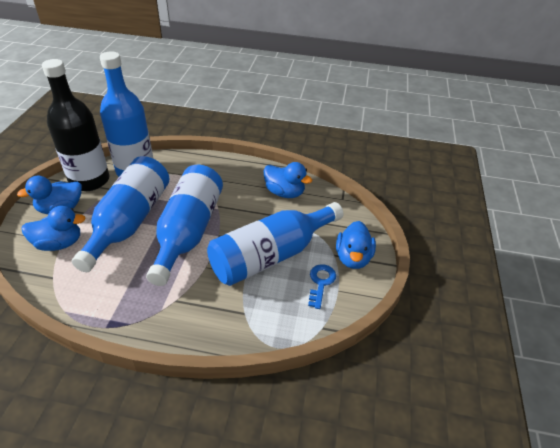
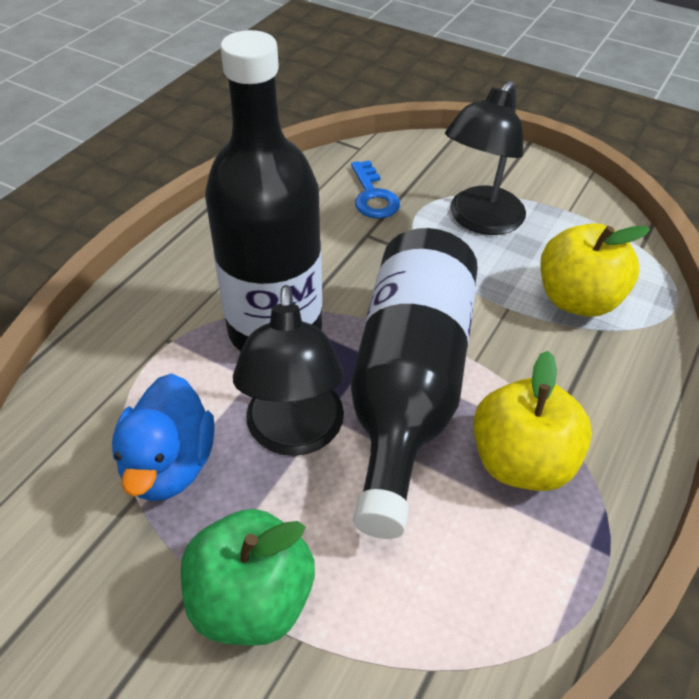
black bottle: [42,59,110,191] = 1 -> [205,30,322,351] [351,228,478,539] = 2
black lamp: none = 0 -> [233,285,344,456] [445,81,526,235] = 2
blue bottle: [72,156,169,272] [100,51,153,177] [146,165,223,286] [207,202,344,286] = 4 -> none = 0
blue duck: [17,176,82,214] [22,206,86,251] [264,162,312,198] [336,221,376,269] = 4 -> [112,373,215,501] = 1
green apple: none = 0 -> [181,509,315,646] = 1
yellow apple: none = 0 -> [473,351,592,491] [540,223,650,317] = 2

